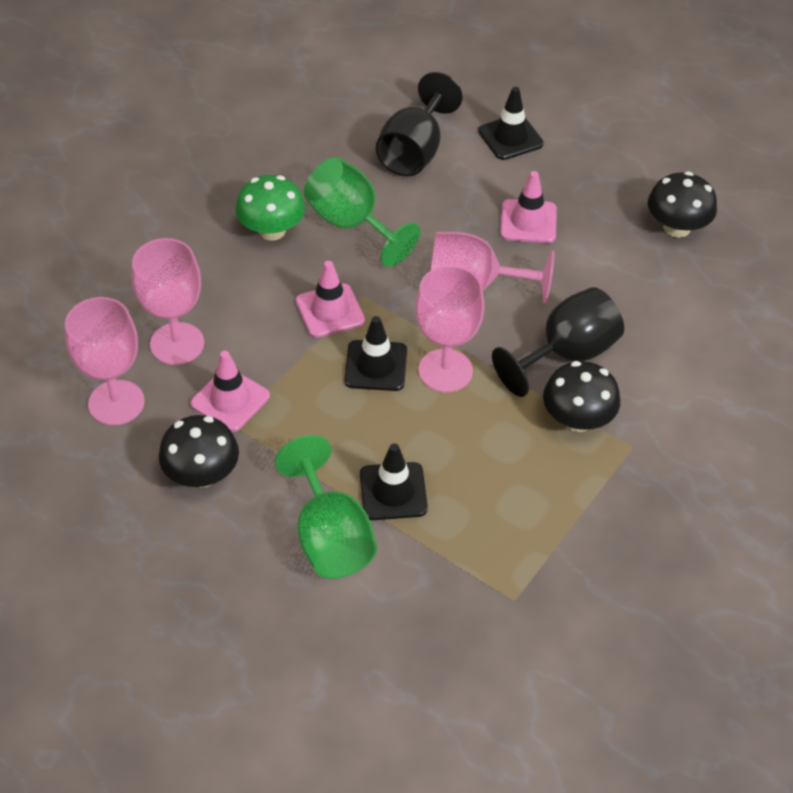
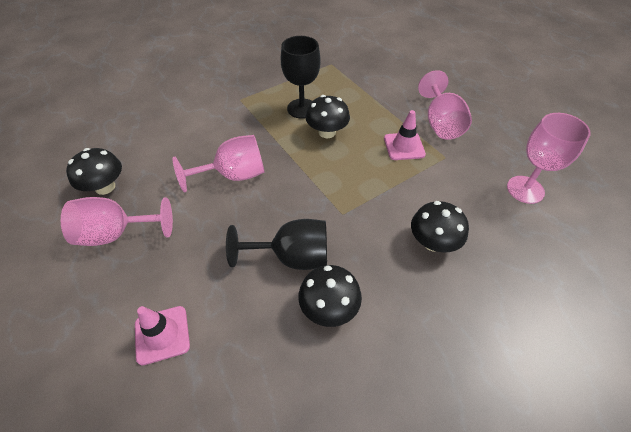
black mushroom: [159,415,239,488] [543,361,620,432] [648,172,717,238] = 3 -> [66,148,122,195] [298,265,362,327] [305,95,350,138] [411,201,469,253] = 4
black traffic cone: [344,316,407,391] [360,443,428,520] [478,87,544,160] = 3 -> none = 0
green goblet: [275,435,377,579] [304,157,420,267] = 2 -> none = 0
green mushroom: [236,175,305,241] = 1 -> none = 0
pink traffic cone: [191,351,270,432] [296,261,365,338] [500,171,557,243] = 3 -> [135,306,190,365] [384,110,426,160] = 2

